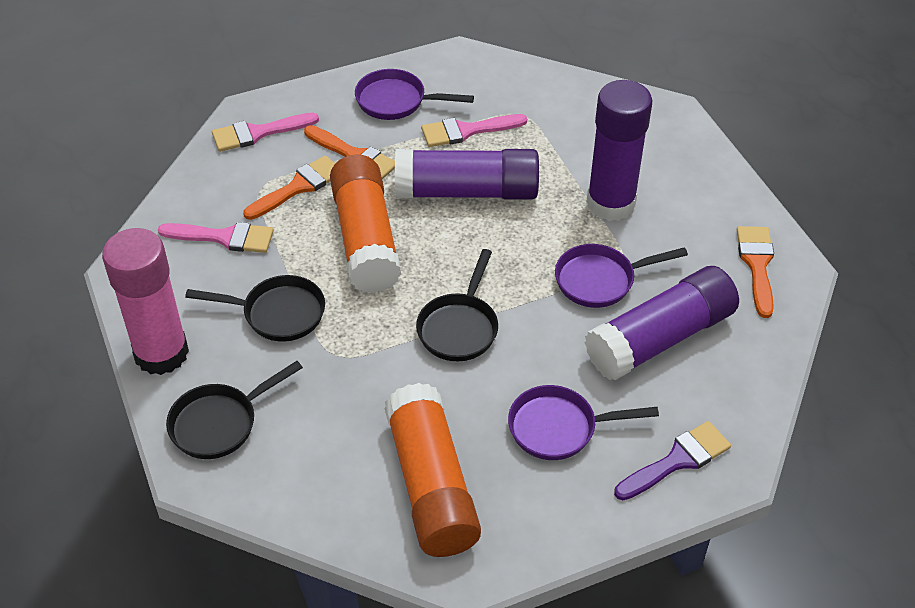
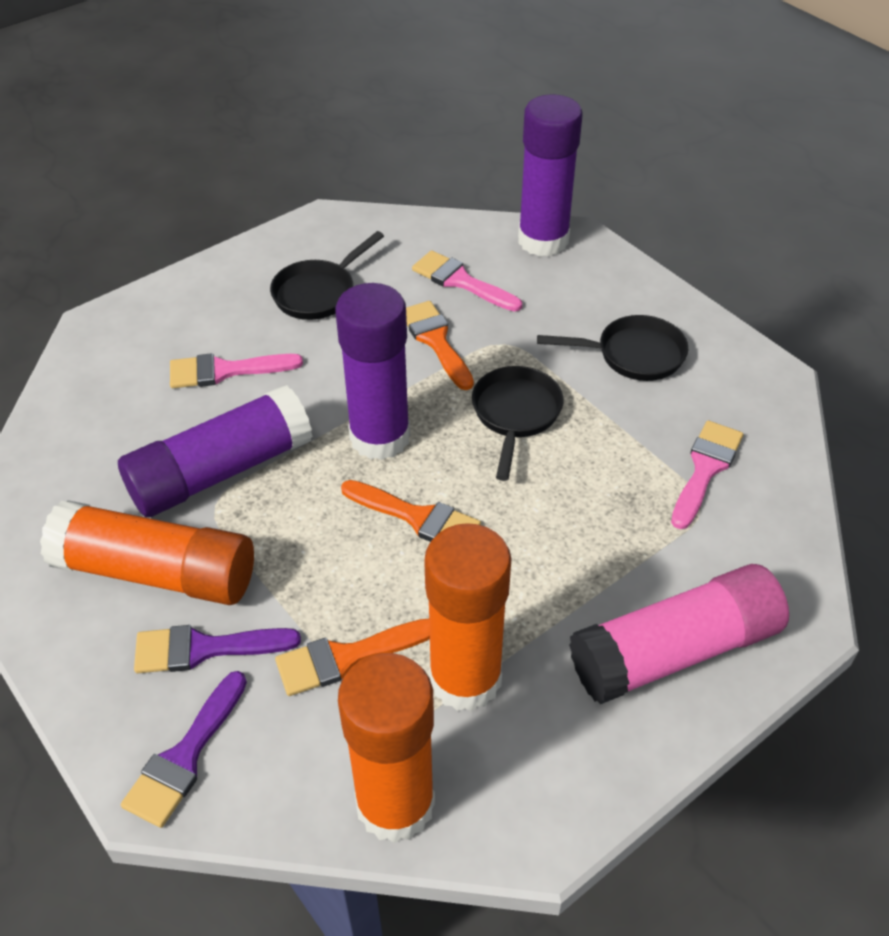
orange glue stick: [330,154,401,293] [384,383,481,557] = 2 -> [40,500,254,605] [338,653,435,843] [424,523,511,711] = 3
purple brush: [614,421,731,500] = 1 -> [121,671,247,828] [134,625,301,673] = 2
purple pan: [355,69,474,120] [508,385,659,460] [555,244,688,308] = 3 -> none = 0

